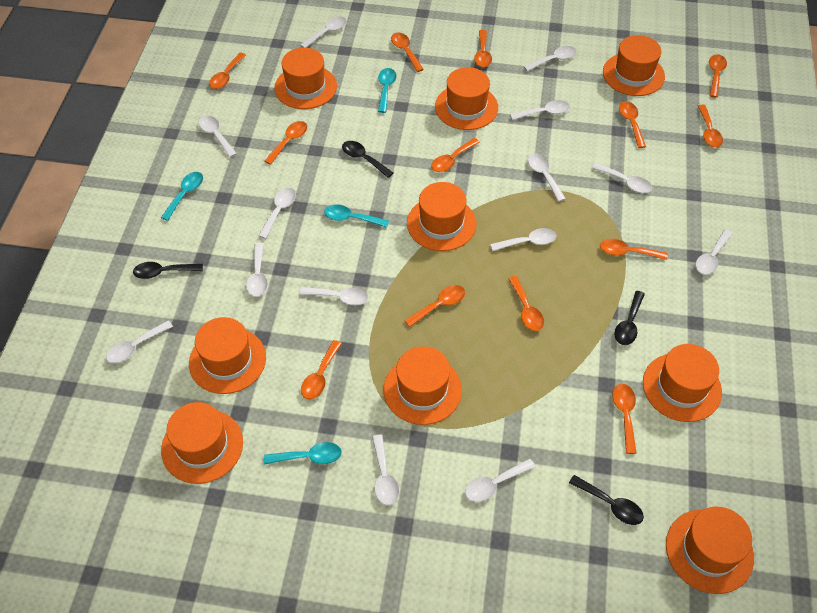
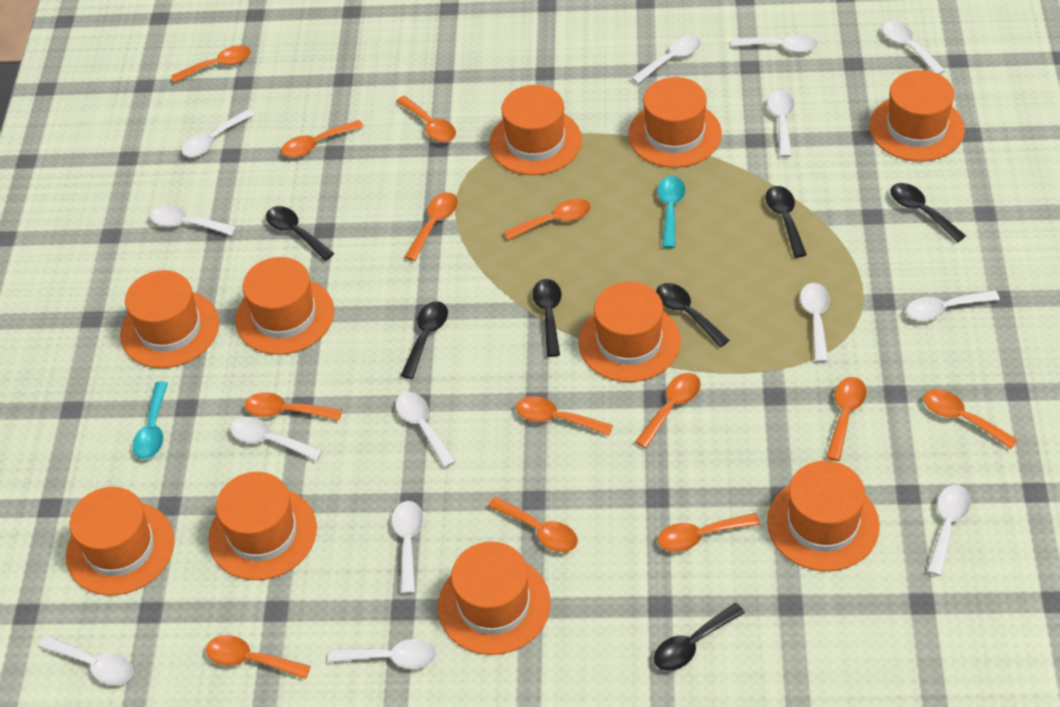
black spoon: [133,262,203,279] [342,141,393,178] [569,475,644,525] [614,291,645,345] = 4 -> [266,206,334,261] [401,301,448,379] [532,279,561,357] [654,603,745,671] [656,283,729,347] [765,186,807,258] [890,183,966,242] = 7
orange hat: [161,402,243,484] [189,317,266,394] [274,48,337,109] [384,346,462,425] [407,182,476,251] [435,67,498,130] [603,35,665,96] [643,344,722,422] [666,507,754,594] = 9 -> [66,487,175,596] [120,270,219,368] [208,472,317,580] [235,257,334,355] [438,542,551,655] [489,85,582,175] [578,282,681,382] [628,77,722,168] [767,461,880,571] [869,70,965,162] = 10
turquoise spoon: [161,172,203,221] [264,442,342,465] [324,204,389,228] [378,68,396,113] = 4 -> [133,381,168,459] [657,176,685,248] = 2

